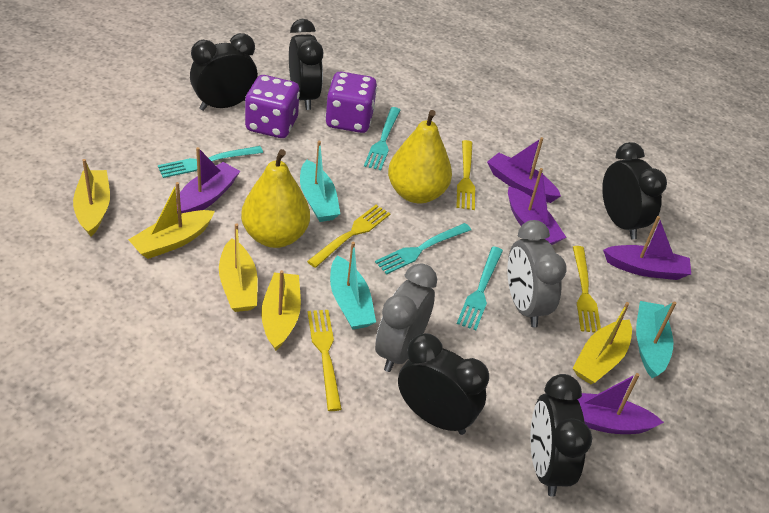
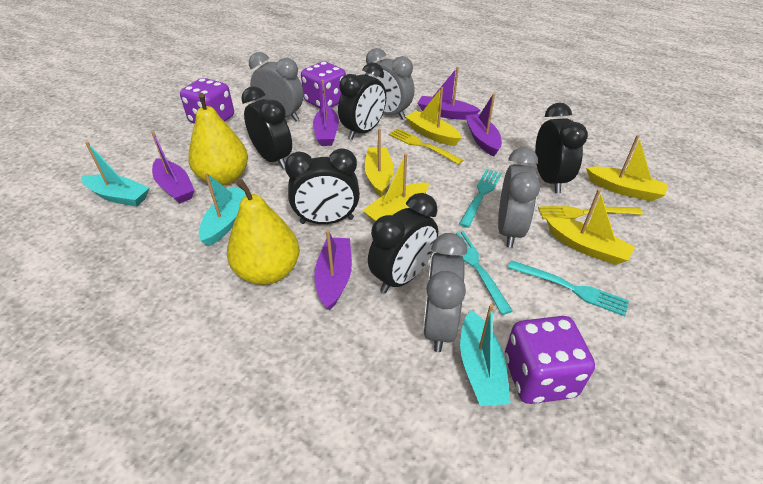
grey clock: [375,263,437,372] [507,220,566,327] = 2 -> [249,52,304,121] [365,48,415,120] [423,233,467,352] [498,147,540,248] = 4
purple dice: [245,75,300,138] [325,71,377,133] = 2 -> [180,78,234,124] [301,61,346,109] [505,316,595,404] = 3
turquoise fork: [158,146,263,178] [364,107,400,170] [375,223,471,274] [457,246,503,330] = 4 -> [456,231,513,315] [459,169,502,228] [508,260,629,316] = 3
yellow fork: [307,205,391,268] [307,310,342,411] [456,140,475,210] [573,246,601,332] = 4 -> [389,128,464,165] [538,206,643,219] = 2

